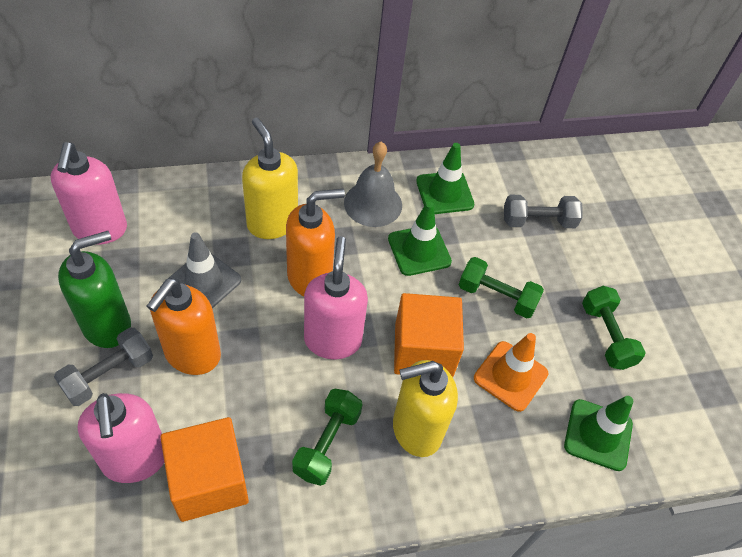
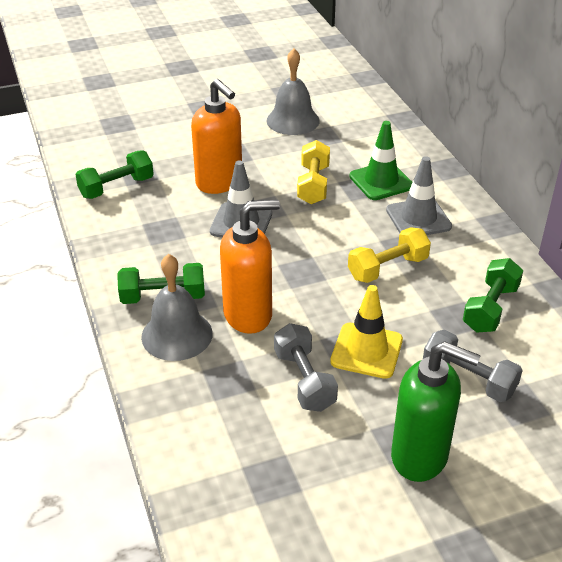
green traffic cone: [388,201,452,276] [416,143,474,214] [564,396,633,471] = 3 -> [349,121,412,200] = 1
grey bell: [344,142,402,227] = 1 -> [141,254,213,361] [267,48,320,135] = 2
grey traffic cone: [169,232,241,309] = 1 -> [210,160,272,238] [386,156,452,235] = 2
orange cube: [160,417,249,522] [394,293,464,377] = 2 -> none = 0
orange traffic cone: [474,333,548,412] = 1 -> none = 0
pink soap dispenser: [51,142,127,245] [78,393,164,483] [304,236,368,359] = 3 -> none = 0
yellow dumbbell: none = 0 -> [297,140,330,204] [348,227,431,283] = 2
yellow soap dispenser: [242,118,298,239] [393,360,458,457] = 2 -> none = 0
yellow traffic cone: none = 0 -> [330,285,403,379] = 1

